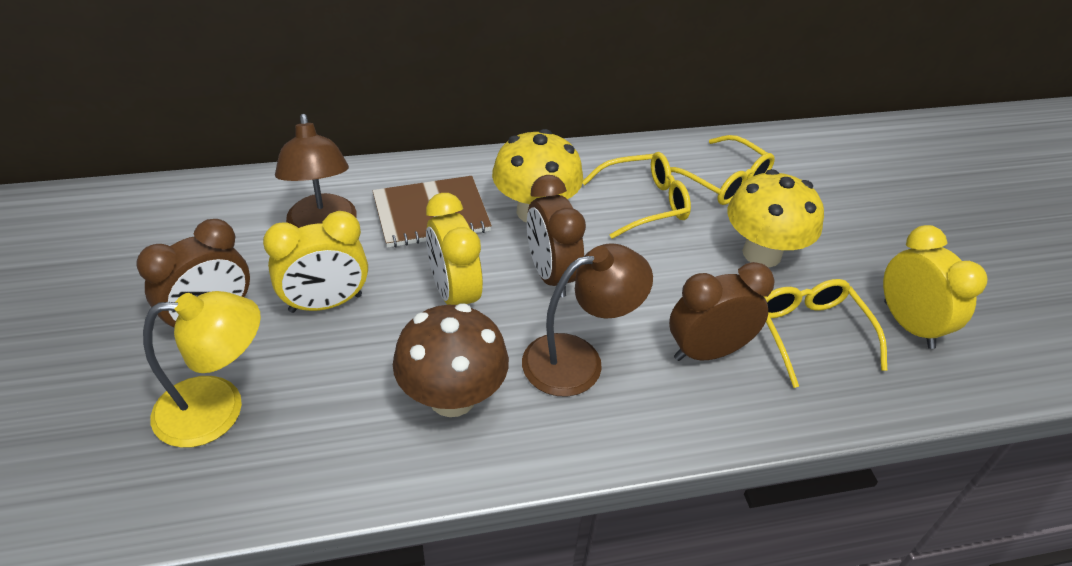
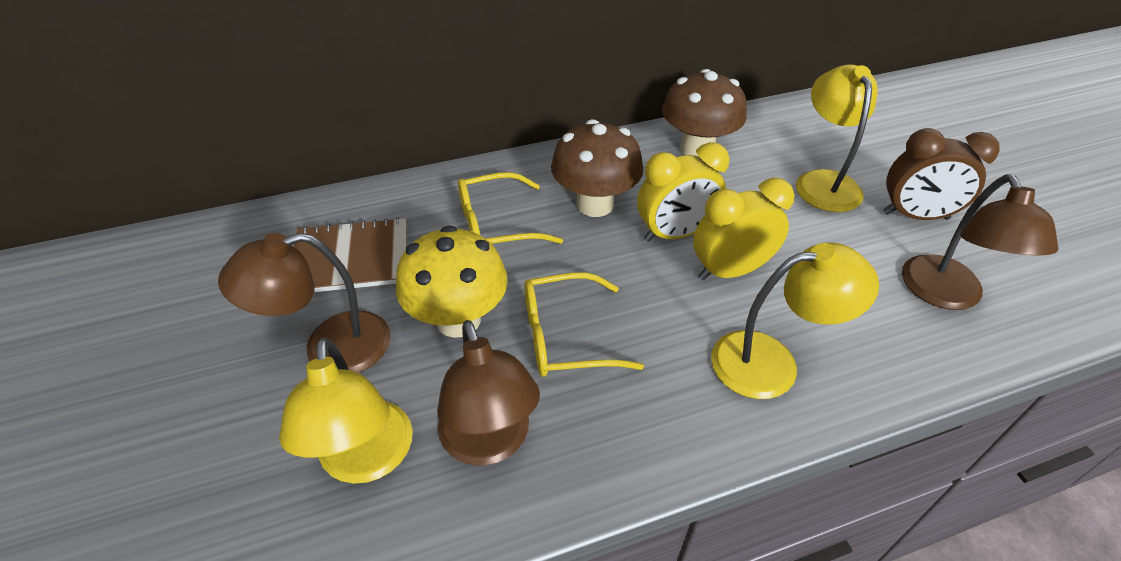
brown clock: [137,219,250,327] [527,175,586,297] [669,262,775,361] = 3 -> [883,128,1000,220] = 1
brown lamp: [275,114,357,228] [522,243,653,397] = 2 -> [218,233,391,373] [437,320,540,466] [902,174,1058,310] = 3
brown mushroom: [393,304,509,417] = 1 -> [551,119,643,217] [662,69,747,156] = 2
yellow clock: [263,211,368,313] [426,193,483,305] [883,225,988,349] = 3 -> [637,142,729,242] [693,178,795,280] = 2
yellow glasses: [583,152,691,239] [670,135,775,205] [764,279,887,388] = 3 -> [458,172,563,244] [524,272,644,377] = 2
yellow lamp: [143,291,261,448] = 1 -> [279,337,413,484] [711,243,879,399] [796,64,878,212] = 3
yellow mushroom: [492,129,583,223] [727,169,824,268] = 2 -> [396,225,508,338] = 1

